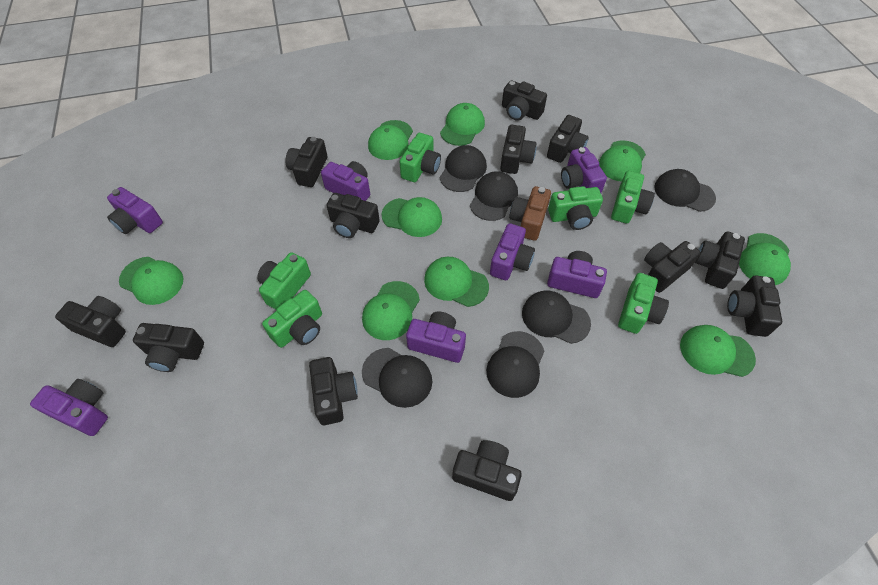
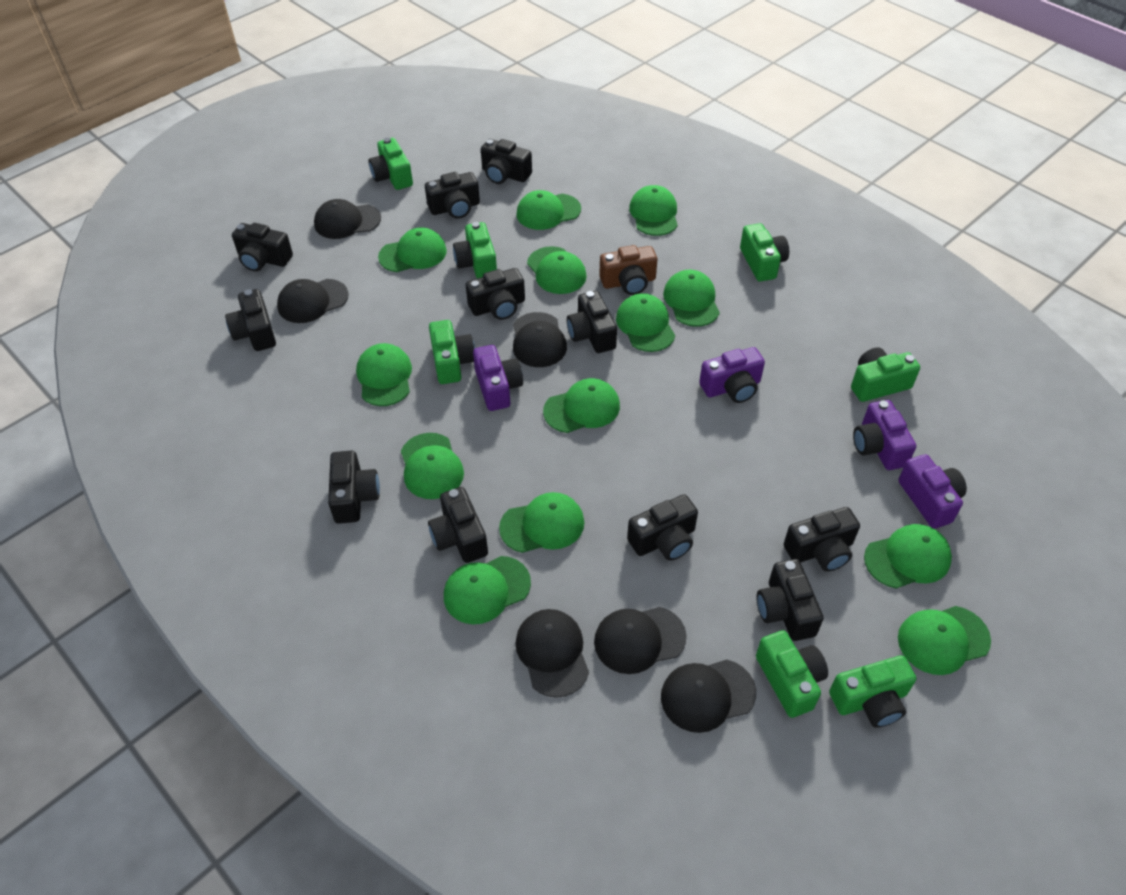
black camera: [55,296,126,347] [133,323,204,372] [286,137,327,187] [309,357,358,425] [326,193,380,238] [452,440,522,501] [500,125,537,174] [502,80,547,121] [547,115,589,163] [644,241,701,293] [695,231,745,289] [727,276,782,337] = 12 -> [225,289,276,351] [232,223,293,272] [328,450,380,524] [425,172,480,219] [428,487,488,563] [466,268,525,320] [481,139,532,184] [567,291,617,353] [627,494,698,560] [757,559,824,641] [784,507,860,572] = 11
green camera: [257,252,311,310] [262,290,322,348] [400,133,441,182] [548,186,603,230] [611,171,655,224] [618,273,669,334] = 6 -> [369,138,413,190] [429,320,475,384] [453,222,497,278] [740,223,789,282] [756,630,828,718] [829,655,916,728] [851,347,920,402] = 7
green cap: [119,257,183,305] [362,281,420,340] [368,120,413,160] [382,197,442,237] [424,257,489,307] [440,103,485,146] [599,140,646,182] [680,325,756,377] [739,233,791,285] = 9 -> [356,343,412,406] [378,228,447,272] [401,433,464,499] [444,556,531,624] [499,492,584,553] [516,190,581,230] [527,246,587,294] [543,378,620,433] [616,293,675,352] [629,185,678,236] [663,270,720,327] [864,524,952,589] [898,606,991,675] = 13
purple camera: [30,379,108,436] [107,187,163,234] [321,161,370,201] [406,311,466,363] [490,223,535,280] [547,251,607,298] [561,147,607,193] = 7 -> [473,345,523,411] [699,347,765,403] [853,400,916,470] [898,454,967,529] = 4

